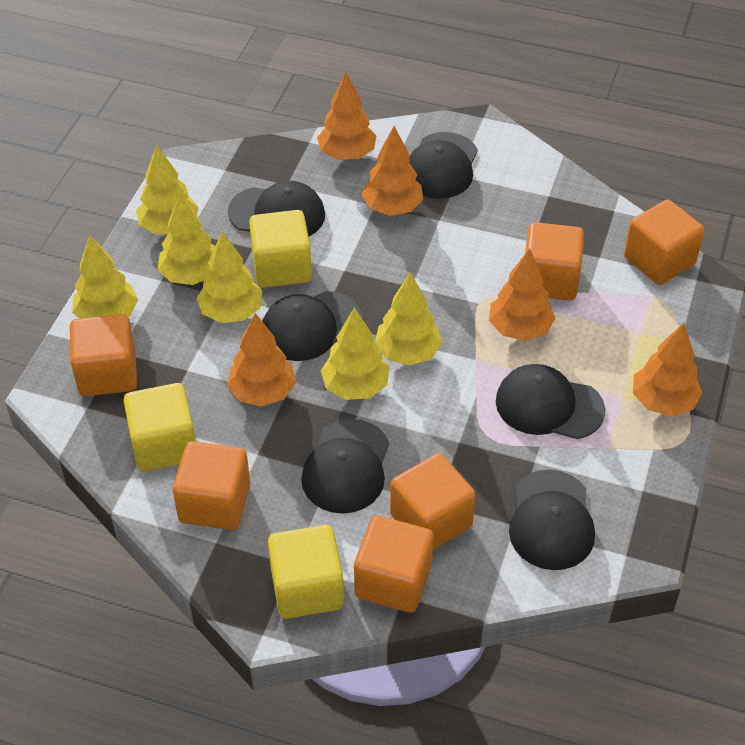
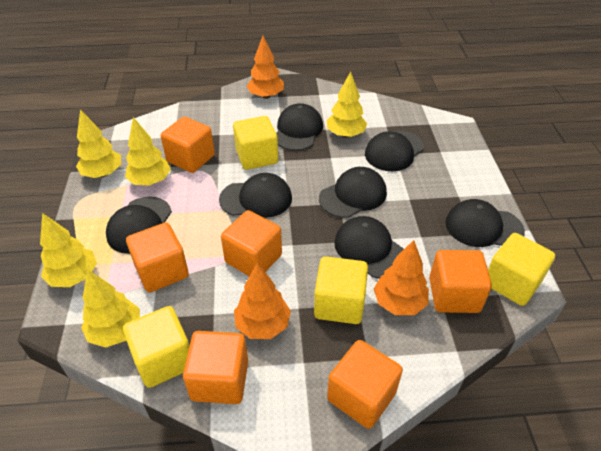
black cap: [228,181,325,236] [263,291,362,361] [301,419,389,514] [409,132,478,199] [496,364,605,439] [509,469,595,570] = 6 -> [106,197,172,254] [219,173,292,218] [276,103,323,151] [319,167,387,218] [334,216,404,279] [365,130,424,171] [445,199,525,247] = 7
orange tree: [227,313,296,407] [317,72,377,160] [362,126,423,216] [489,248,555,341] [633,323,702,416] = 5 -> [234,263,291,339] [247,36,284,99] [374,240,429,315] = 3
yellow cube: [123,383,196,472] [249,210,312,288] [268,525,344,619] = 3 -> [123,306,190,388] [233,116,278,170] [314,256,368,324] [488,233,555,306] = 4
yellow tree: [72,235,138,319] [136,145,199,235] [158,194,215,285] [197,231,262,323] [321,307,389,400] [375,273,442,366] = 6 -> [40,213,97,287] [76,109,121,178] [81,269,140,347] [125,117,171,186] [327,71,367,138] = 5

